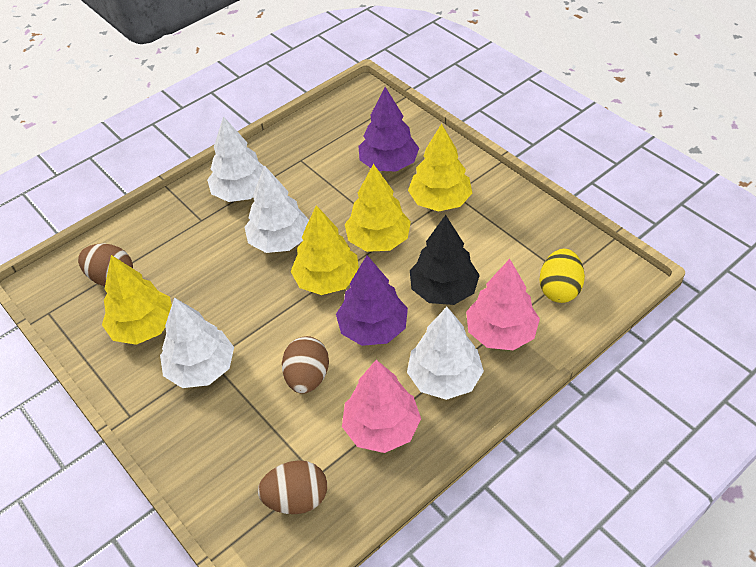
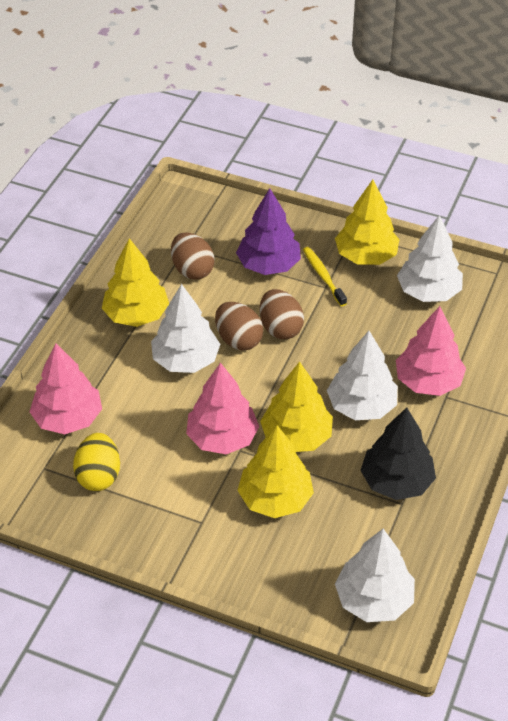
pink tree: [342,360,421,453] [466,259,540,350] = 2 -> [30,343,102,434] [186,363,259,454] [396,306,466,396] = 3
purple tree: [336,255,408,346] [358,87,419,172] = 2 -> [236,188,301,275] = 1
yellow toothbrush: none = 0 -> [303,247,347,306] = 1

